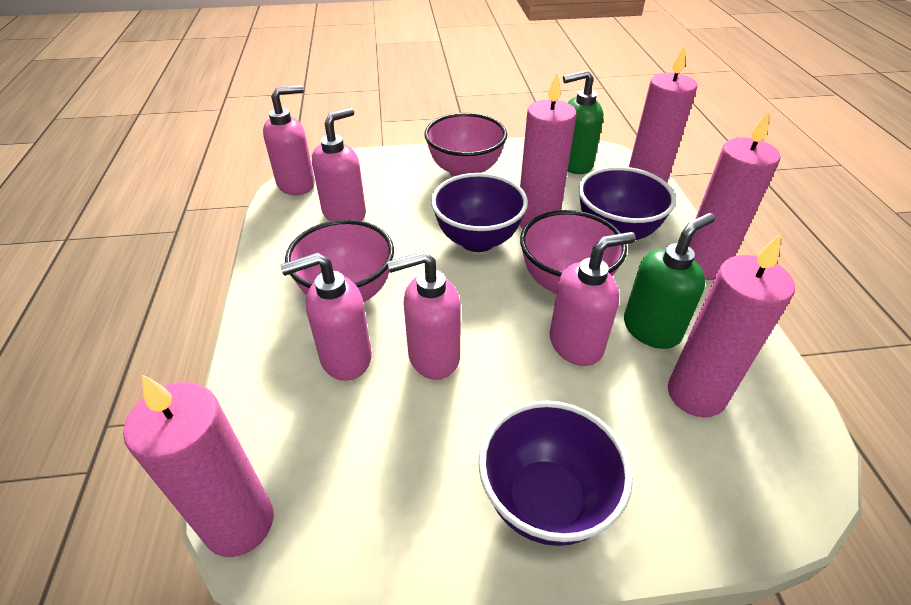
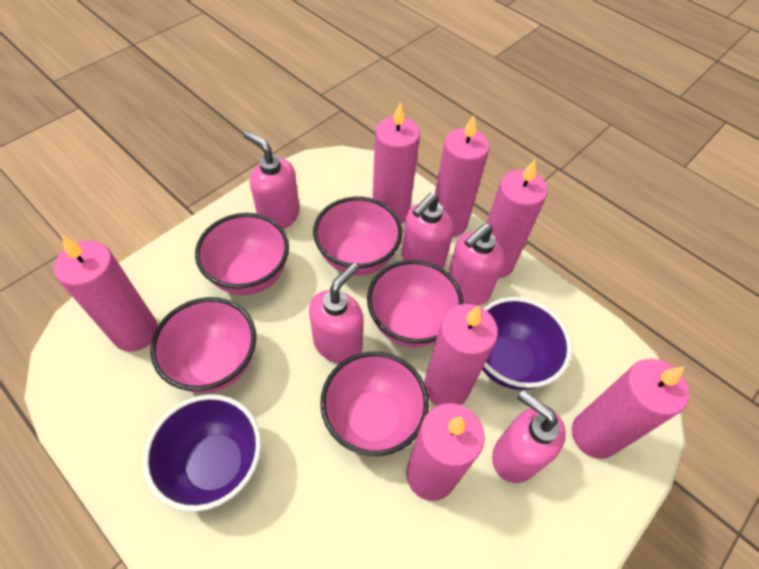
green soap dispenser: [563,70,603,174] [624,213,715,349] = 2 -> none = 0
pink bowl: [285,220,394,302] [425,113,507,177] [520,210,627,294] = 3 -> [150,297,256,393] [195,213,289,295] [313,197,403,275] [320,351,429,456] [367,260,464,348] = 5
pink candle: [123,374,274,557] [519,73,577,228] [629,45,697,183] [668,233,795,417] [689,111,781,280] = 5 -> [54,236,158,352] [372,102,420,224] [406,403,485,501] [424,304,498,406] [435,115,490,237] [486,159,548,278] [572,359,689,459] = 7
purple bowl: [431,173,528,252] [478,401,633,546] [579,166,676,240] = 3 -> [143,394,261,512] [482,297,572,390] = 2

